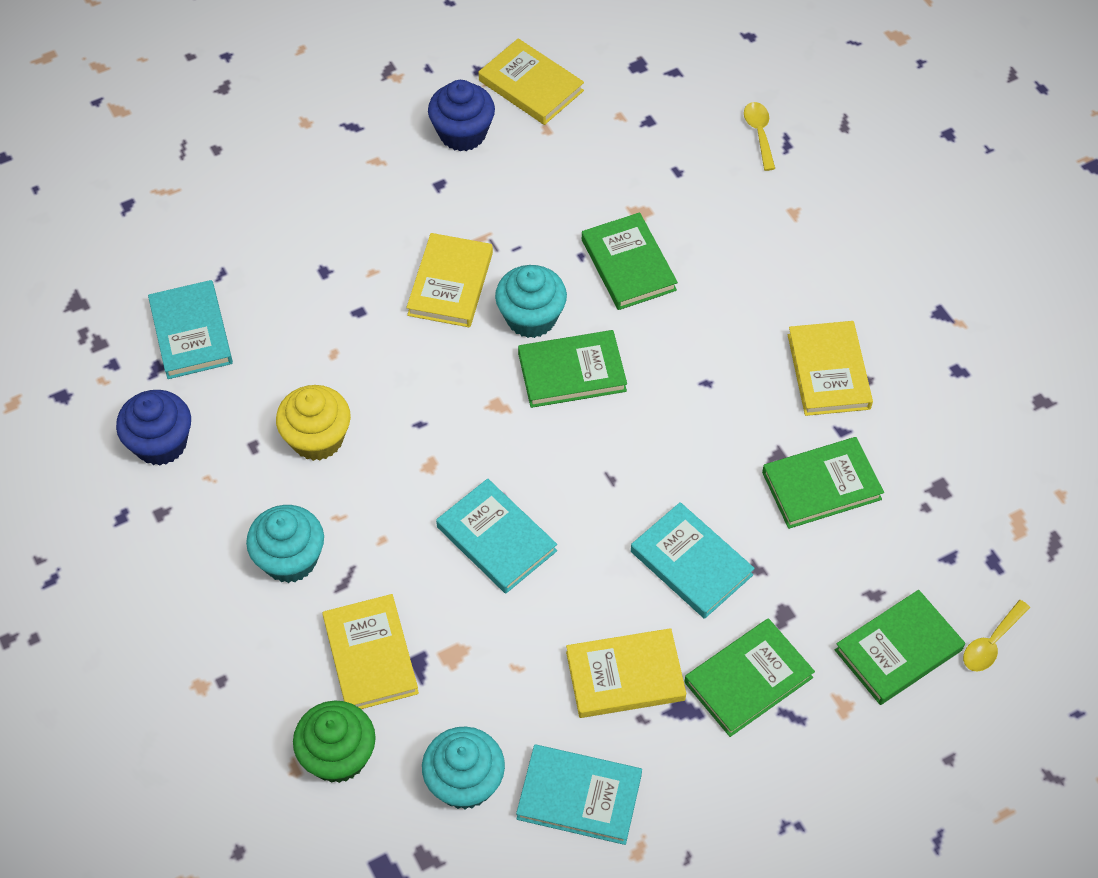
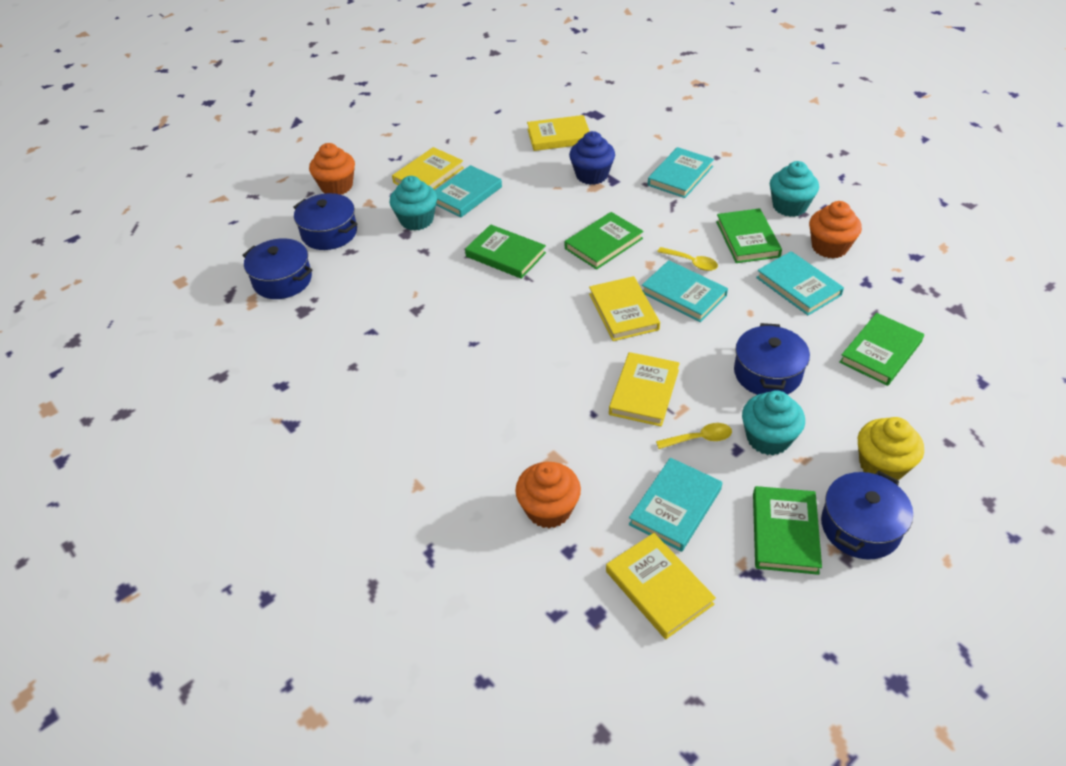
blue cupcake: [116,390,191,466] [428,80,495,151] = 2 -> [569,131,615,185] = 1
blue pot: none = 0 -> [242,238,312,299] [293,193,357,250] [734,323,810,395] [821,471,913,559] = 4
green cupcake: [293,700,376,783] = 1 -> none = 0
orange cupcake: none = 0 -> [309,143,355,195] [515,462,581,528] [809,201,862,259] = 3
turquoise book: [148,280,233,379] [436,479,557,593] [516,744,642,845] [631,502,755,619] = 4 -> [435,165,502,217] [629,458,722,552] [642,260,728,322] [648,147,714,198] [756,251,844,315] = 5

